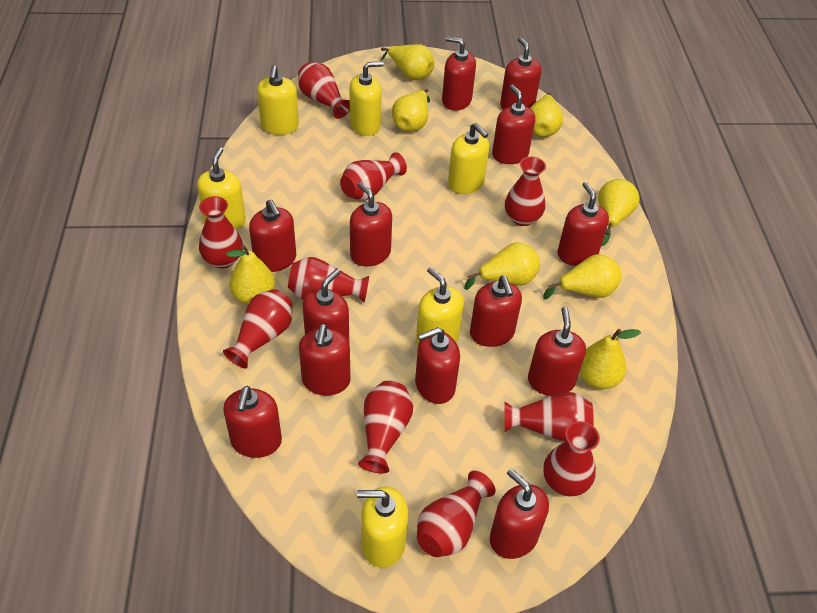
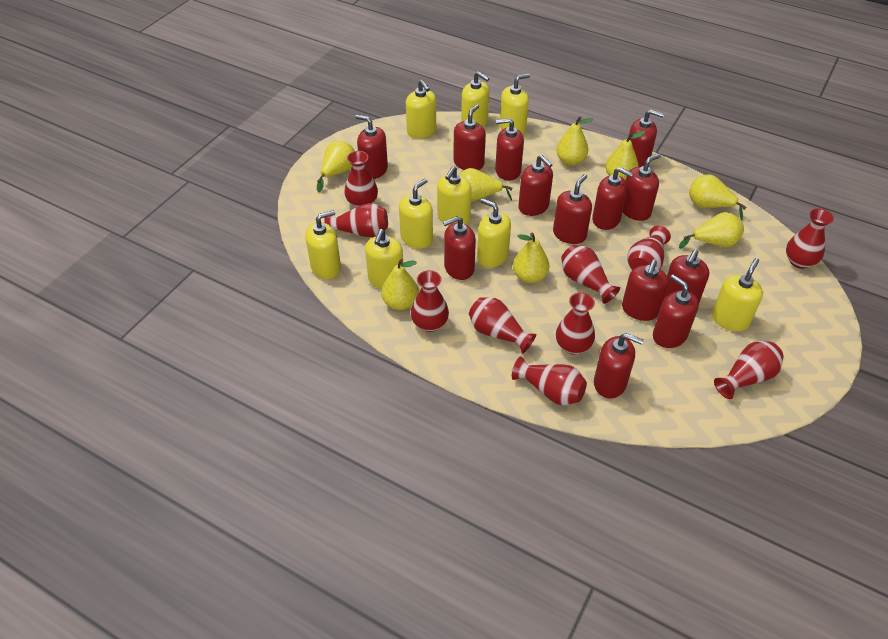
yellow soap dispenser: [197,147,246,230] [257,65,299,135] [349,61,384,136] [357,487,408,568] [416,267,464,345] [448,123,489,194] = 6 -> [305,210,341,279] [365,229,403,289] [399,179,433,248] [406,80,436,138] [437,166,472,225] [461,71,489,127] [477,198,511,268] [500,73,530,135] [712,258,763,331] = 9

